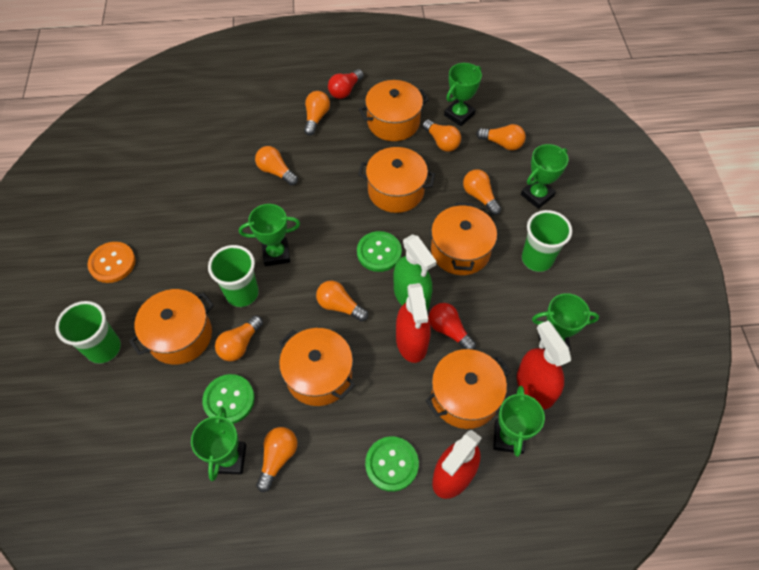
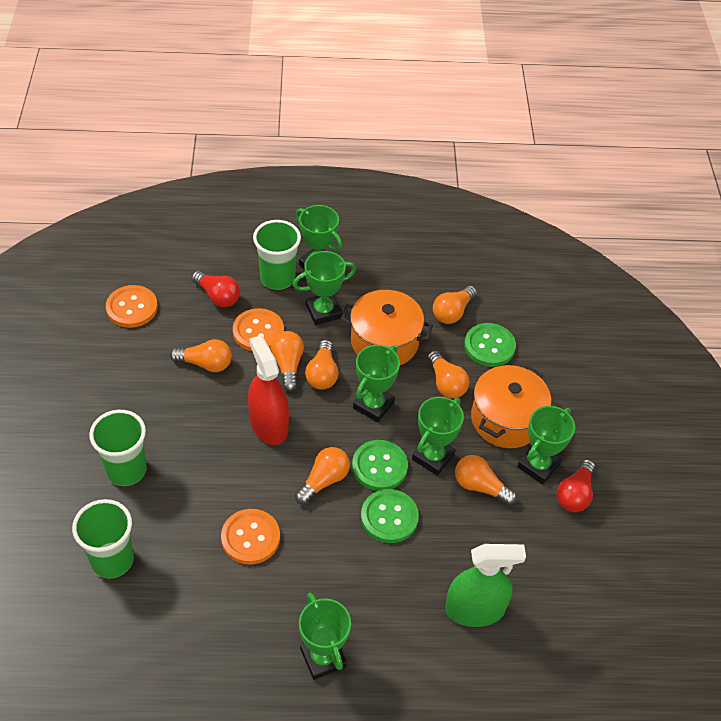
orange button: [87,242,136,283] = 1 -> [106,285,158,328] [221,509,280,565] [233,308,284,351] = 3
orange light bulb: [215,315,263,361] [255,146,298,186] [256,427,298,492] [304,91,330,136] [316,281,368,322] [422,120,461,152] [463,169,501,215] [476,124,526,150] = 8 -> [170,339,232,372] [271,331,304,392] [295,447,350,504] [305,340,339,390] [427,350,469,399] [433,286,477,324] [455,455,517,505] = 7
orange pot: [129,289,214,364] [279,328,355,406] [358,147,435,213] [359,80,429,141] [425,349,511,429] [431,203,497,275] = 6 -> [341,290,433,365] [471,365,551,448] = 2
red spray bottle: [396,283,431,363] [432,430,482,499] [517,321,571,409] = 3 -> [248,335,289,445] = 1

